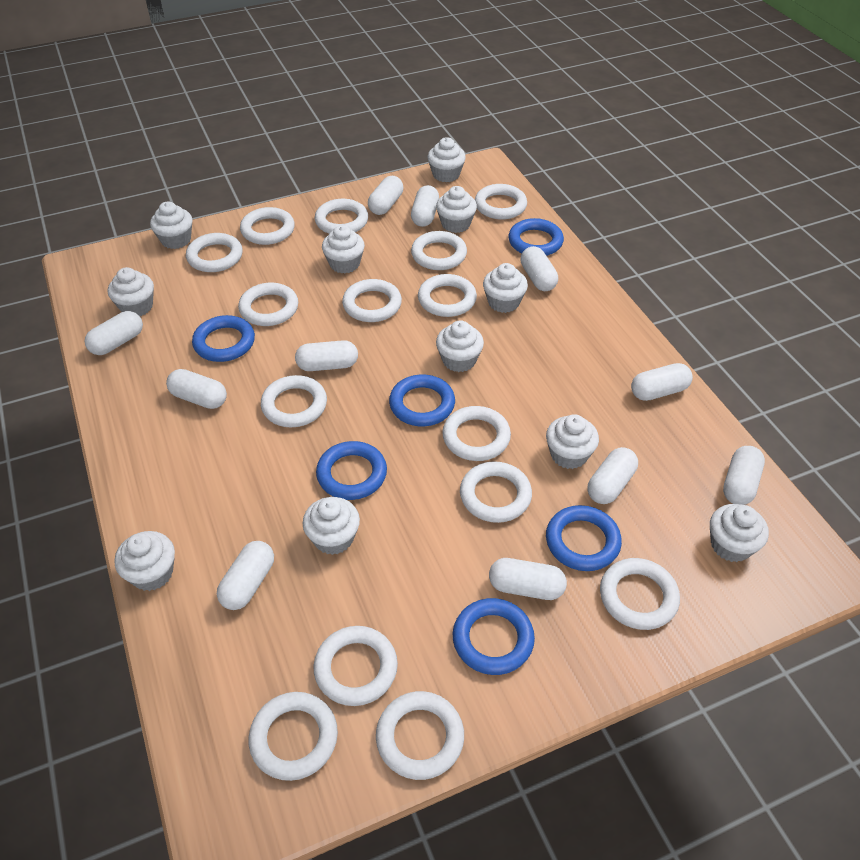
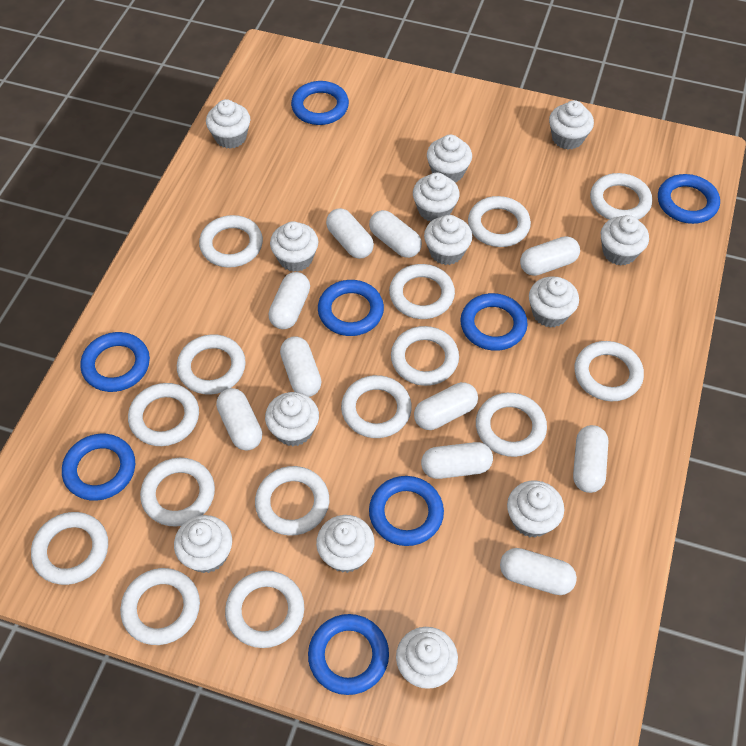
blue ring: [192,315,255,362] [316,441,387,500] [389,375,455,426] [453,598,535,675] [508,218,564,256] [546,505,622,571] = 6 -> [62,434,135,501] [80,332,150,392] [291,81,349,125] [308,614,389,695] [318,280,384,336] [369,476,444,546] [460,293,527,351] [658,174,720,224] = 8
white capsule: [85,311,143,355] [166,369,227,409] [217,541,274,610] [295,340,358,371] [368,176,403,215] [411,185,439,227] [489,558,567,600] [521,246,558,291] [588,447,638,504] [631,363,693,401] [723,446,765,505] = 11 -> [216,388,262,451] [269,272,310,329] [280,336,322,397] [326,208,374,259] [369,210,422,258] [414,382,478,430] [421,442,493,479] [500,548,577,595] [520,236,580,276] [573,425,609,493] = 10
white cupcake: [108,267,154,316] [115,531,175,591] [150,201,192,249] [303,497,360,555] [322,225,365,273] [428,137,466,182] [436,186,477,233] [436,320,484,372] [483,263,528,313] [546,414,599,469] [710,504,769,562] = 11 -> [174,515,232,573] [206,99,250,149] [265,392,319,446] [270,221,319,272] [316,515,375,573] [396,627,458,689] [413,172,460,221] [424,215,472,265] [427,135,472,182] [507,481,564,537] [529,277,579,328] [549,100,594,149] [601,215,649,265] = 13

